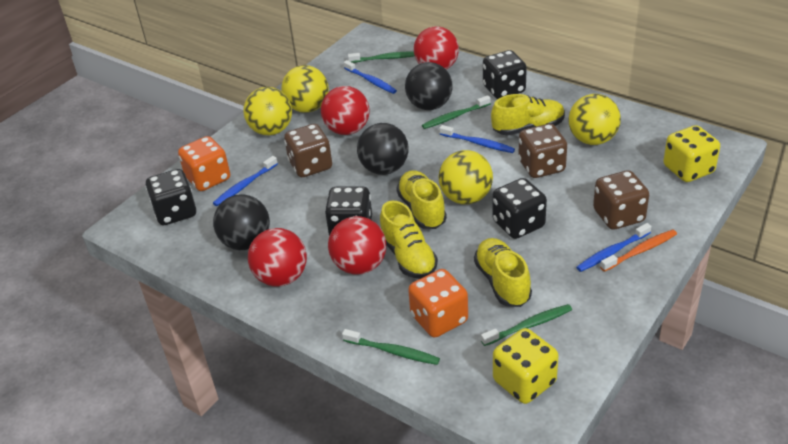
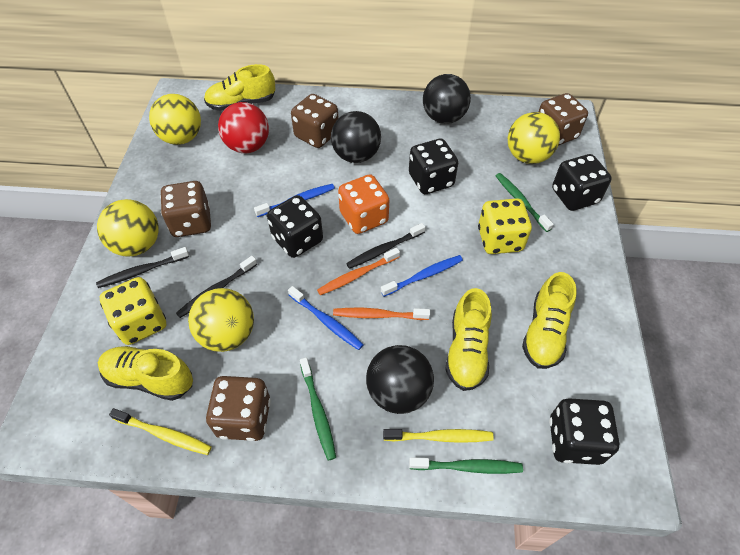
black toothbrush: none = 0 -> [96,247,189,288] [176,256,257,318] [346,223,425,269] = 3
blue toothbrush: [213,156,278,206] [344,60,397,94] [439,125,515,153] [576,223,652,272] = 4 -> [254,184,335,217] [288,286,364,350] [381,255,463,297] = 3
brown dice: [284,124,332,177] [518,124,567,178] [593,170,649,230] = 3 -> [160,181,211,237] [206,376,271,441] [291,94,338,148] [539,93,588,146] = 4
green toothbrush: [342,329,440,365] [348,52,415,63] [422,95,491,129] [481,304,572,346] = 4 -> [300,358,336,461] [409,457,523,474] [496,173,554,232] = 3
orange dice: [178,136,230,191] [408,269,468,337] = 2 -> [338,174,389,234] = 1
orange toothbrush: [600,229,677,272] = 1 -> [317,248,400,295] [333,308,430,320] = 2
red ball: [248,228,307,286] [321,86,369,135] [328,216,386,275] [414,26,459,70] = 4 -> [218,102,269,153] = 1
yellow toothbrush: none = 0 -> [109,408,212,455] [383,429,494,443] = 2

